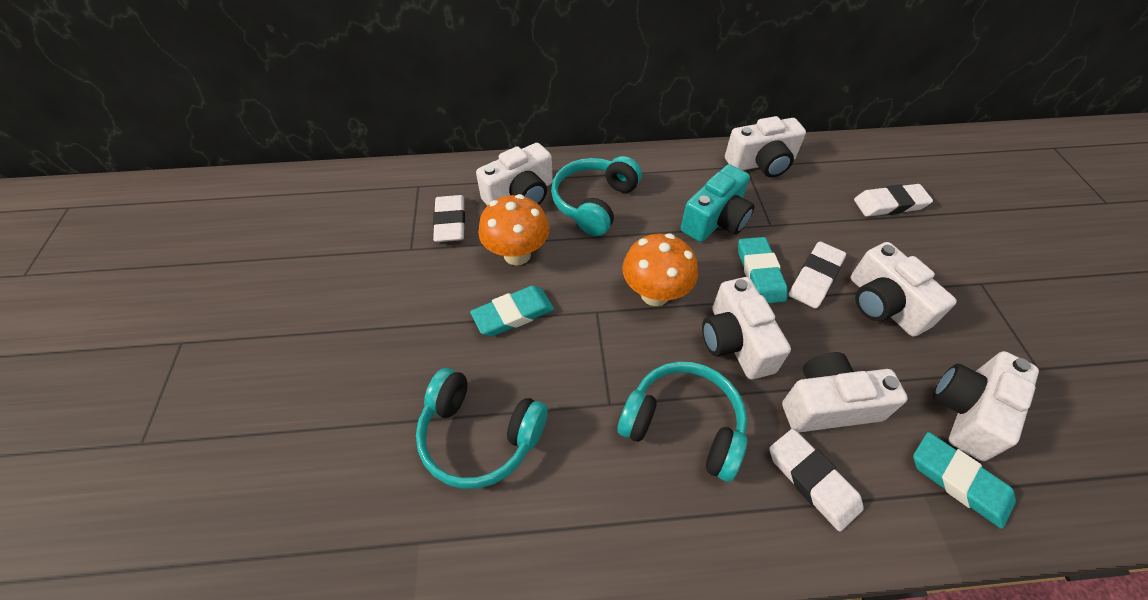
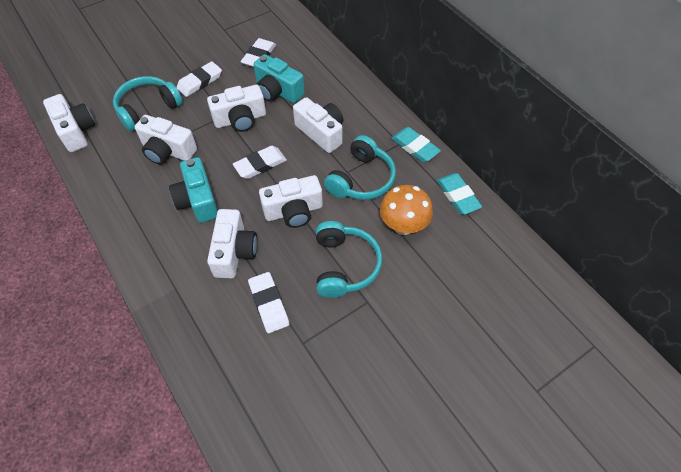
orange mushroom: [478,194,549,265] [622,233,698,306] = 2 -> [380,185,433,235] = 1
turquoise camera: [681,164,754,242] = 1 -> [169,157,218,223] [254,54,305,103] = 2
turquoise eraser: [470,285,554,336] [738,237,787,303] [913,432,1016,529] = 3 -> [391,127,441,162] [437,173,482,214] = 2

